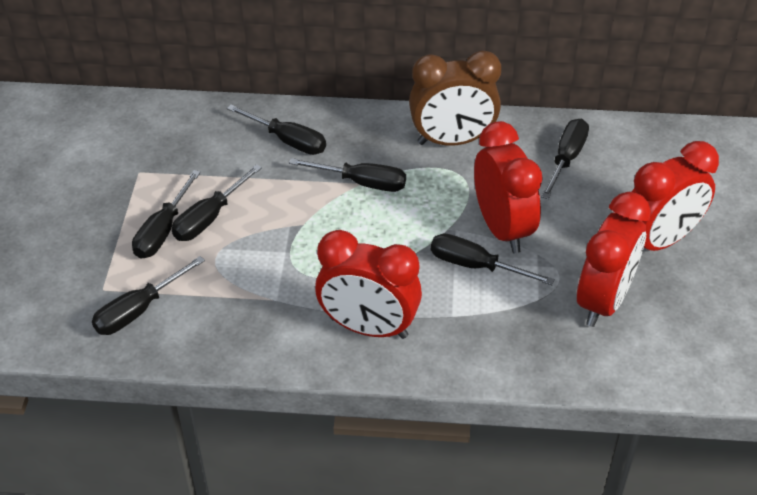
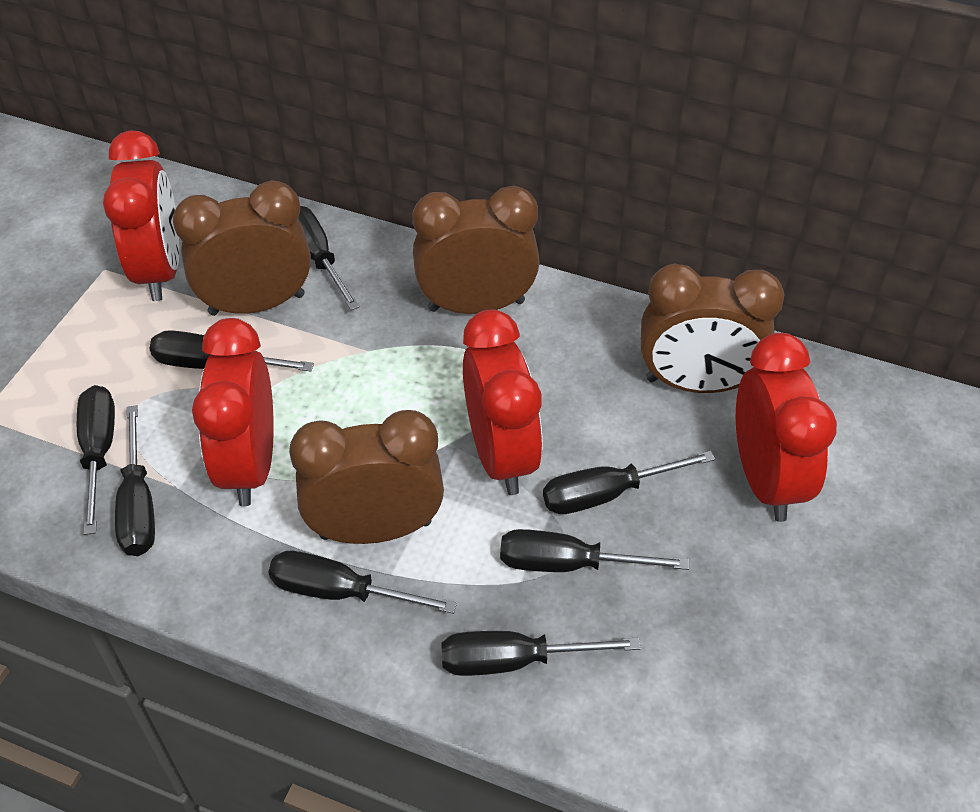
black screwdriver: [92,256,205,335] [132,170,201,259] [172,164,262,241] [227,105,326,155] [289,158,406,192] [431,234,555,285] [541,119,589,199] = 7 -> [77,385,115,535] [115,405,155,556] [149,330,314,372] [268,551,457,614] [298,206,360,310] [441,631,641,676] [500,529,689,572] [543,451,715,514] = 8
brown clock: [409,50,501,146] = 1 -> [173,180,311,316] [289,410,444,544] [412,186,540,314] [641,264,784,393] = 4

